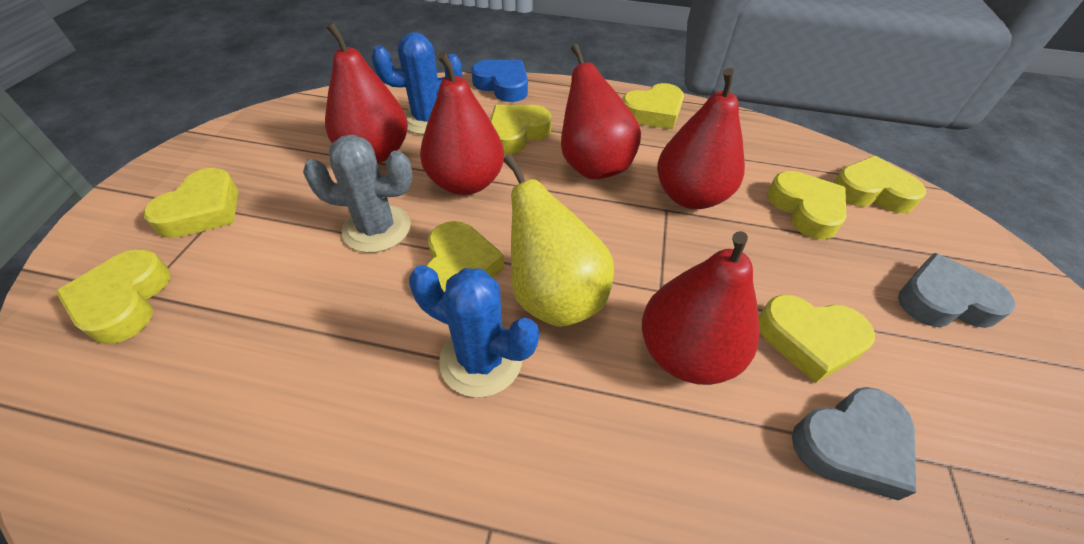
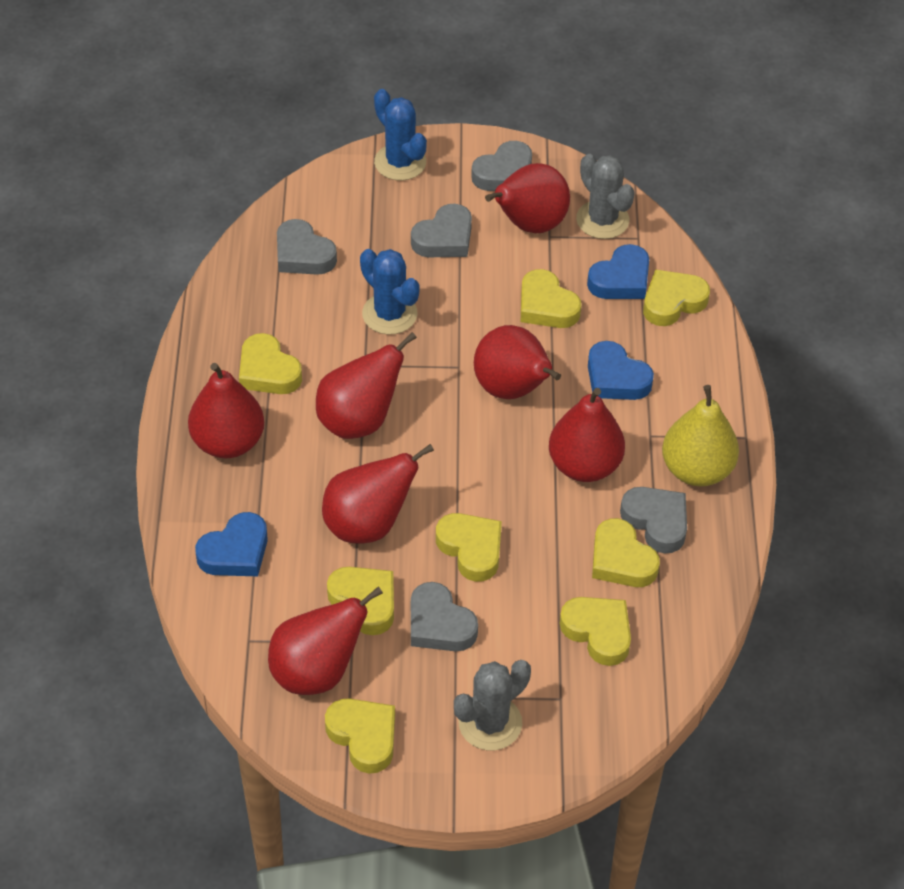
blue heart: [471,60,528,102] = 1 -> [195,512,268,576] [587,244,649,299] [588,341,654,400] = 3
grey cactus: [303,135,413,253] = 1 -> [454,660,531,751] [576,154,635,239] = 2
grey heart: [792,387,916,500] [898,253,1015,328] = 2 -> [277,219,337,275] [411,204,472,257] [411,582,478,651] [471,141,532,191] [620,487,687,553] = 5
red pear: [325,22,408,163] [420,52,504,195] [561,44,641,179] [642,231,760,385] [657,68,745,209] = 5 -> [188,363,264,458] [268,586,383,695] [316,332,417,439] [322,444,434,543] [474,325,561,399] [485,163,570,233] [549,388,625,482] = 7

